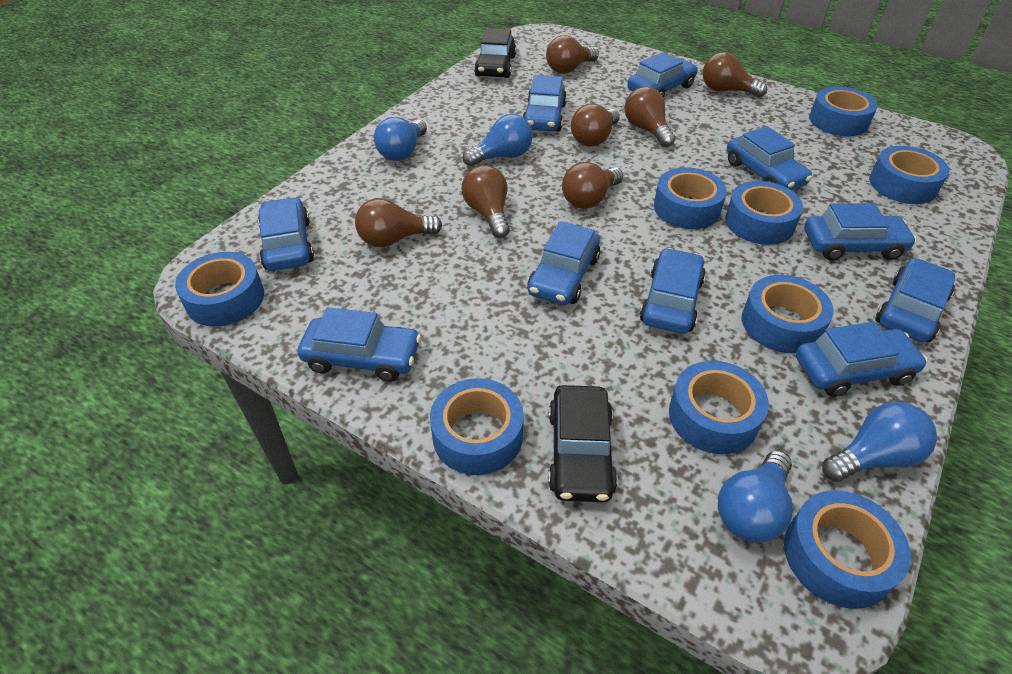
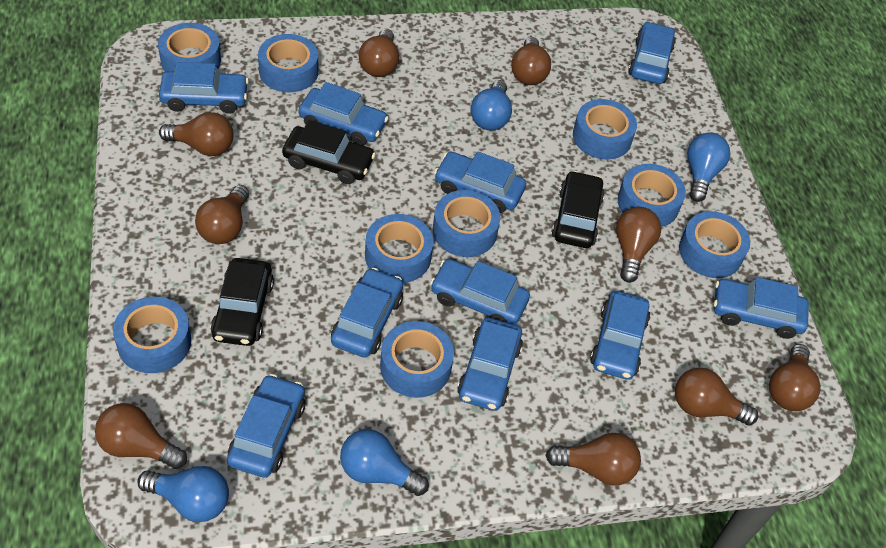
black car: [474,28,516,78] [548,385,618,502] = 2 -> [211,258,274,346] [282,120,375,184] [551,171,605,248] = 3
brown light bulb: [355,198,442,247] [461,165,510,238] [546,35,599,74] [562,162,623,209] [571,103,620,147] [625,86,675,147] [703,52,767,98] = 7 -> [95,403,187,469] [159,112,234,156] [195,185,249,244] [359,29,399,77] [511,37,551,85] [545,433,641,485] [616,207,662,283] [675,367,758,426] [769,344,821,411] = 9

